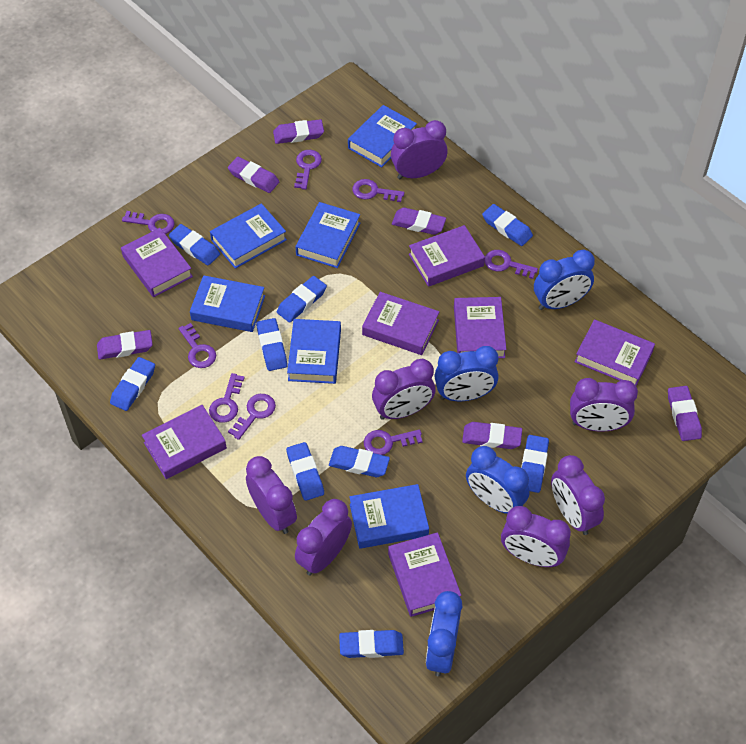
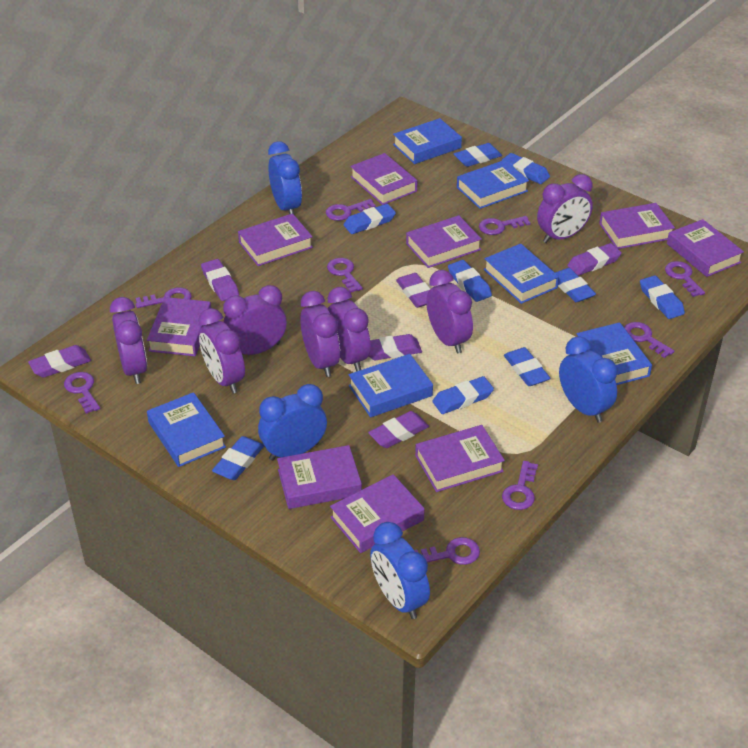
purple book: [121,228,193,297] [142,405,227,479] [362,292,439,355] [388,532,461,617] [409,225,485,287] [454,297,507,358] [575,319,655,386] = 7 -> [147,297,211,356] [238,213,313,266] [277,445,362,509] [330,474,425,553] [350,153,417,205] [406,215,482,268] [415,425,505,492] [599,203,675,249] [667,219,744,277] = 9
purple key: [122,211,175,234] [179,323,216,368] [209,373,245,423] [228,394,276,440] [294,150,322,190] [352,179,405,202] [364,429,423,455] [485,250,538,279] = 8 -> [64,372,100,414] [136,287,192,308] [326,199,376,221] [327,258,363,292] [414,537,480,565] [479,216,530,235] [502,461,538,510] [624,322,674,358] [665,261,705,297] = 9

